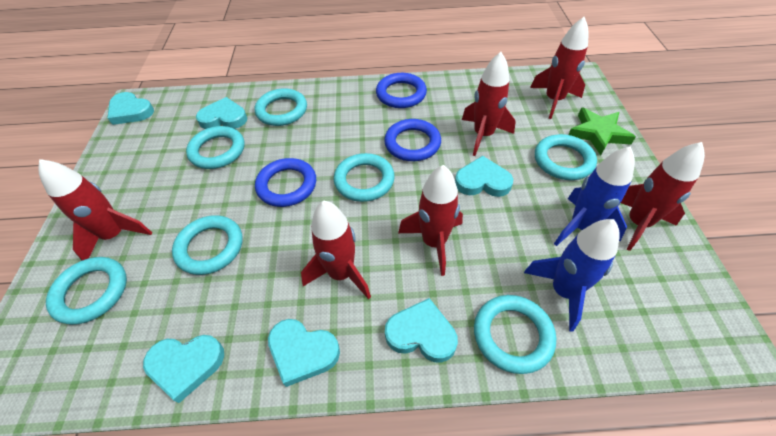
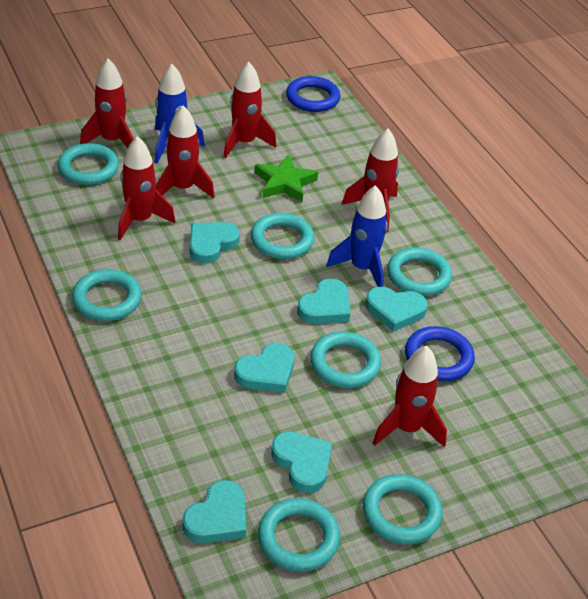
blue ring: [255,158,316,207] [376,73,427,108] [384,119,441,161] = 3 -> [286,76,340,112] [405,326,475,382] = 2

